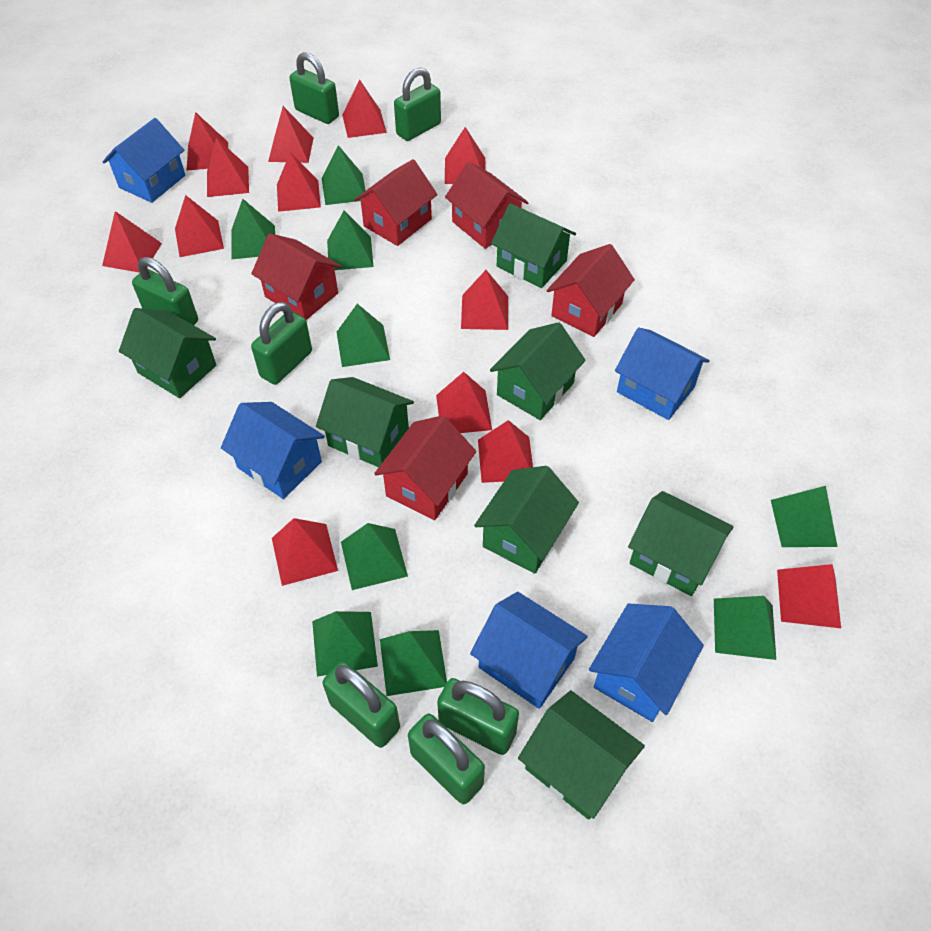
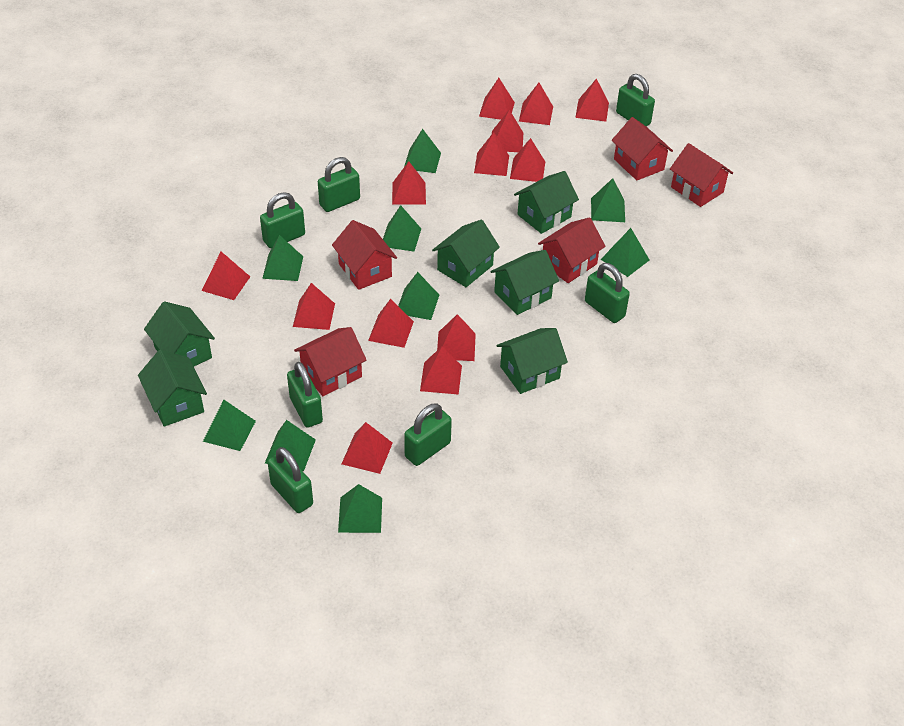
blue house: [102,118,185,203] [221,402,325,499] [470,592,588,709] [589,603,704,722] [615,328,710,420] = 5 -> none = 0
green house: [119,308,216,398] [316,377,414,467] [474,466,579,574] [490,322,586,420] [491,203,576,288] [518,690,645,820] [628,491,734,596] = 7 -> [138,349,207,427] [144,301,215,366] [432,220,500,287] [490,250,559,315] [497,328,568,394] [514,171,579,234] = 6

